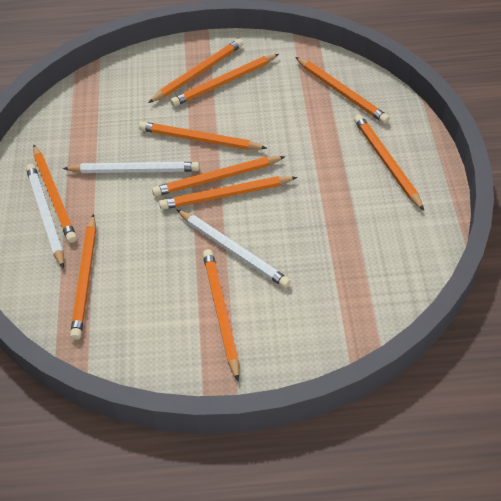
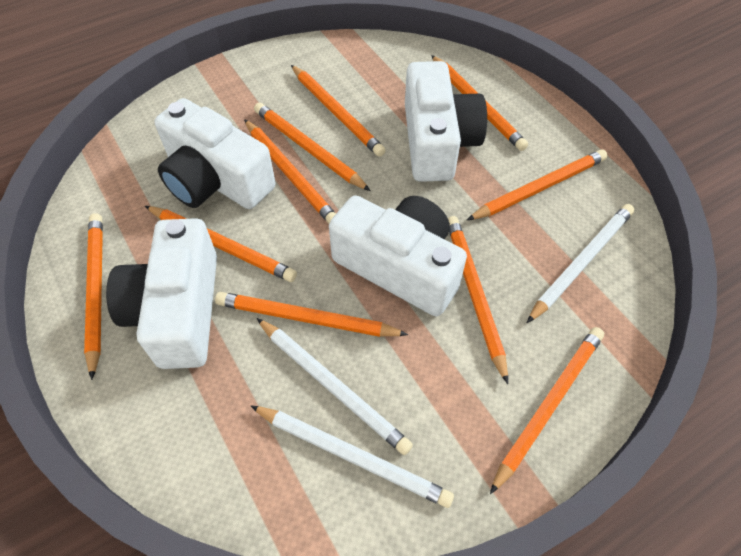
white camera: none = 0 -> [106,218,217,369] [155,98,276,209] [329,195,467,316] [405,61,487,182] = 4

